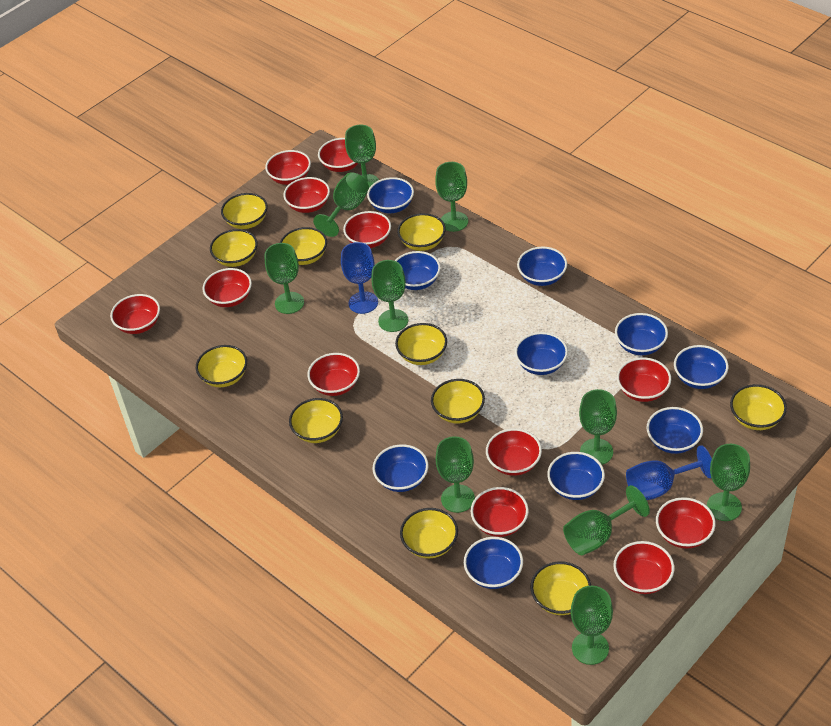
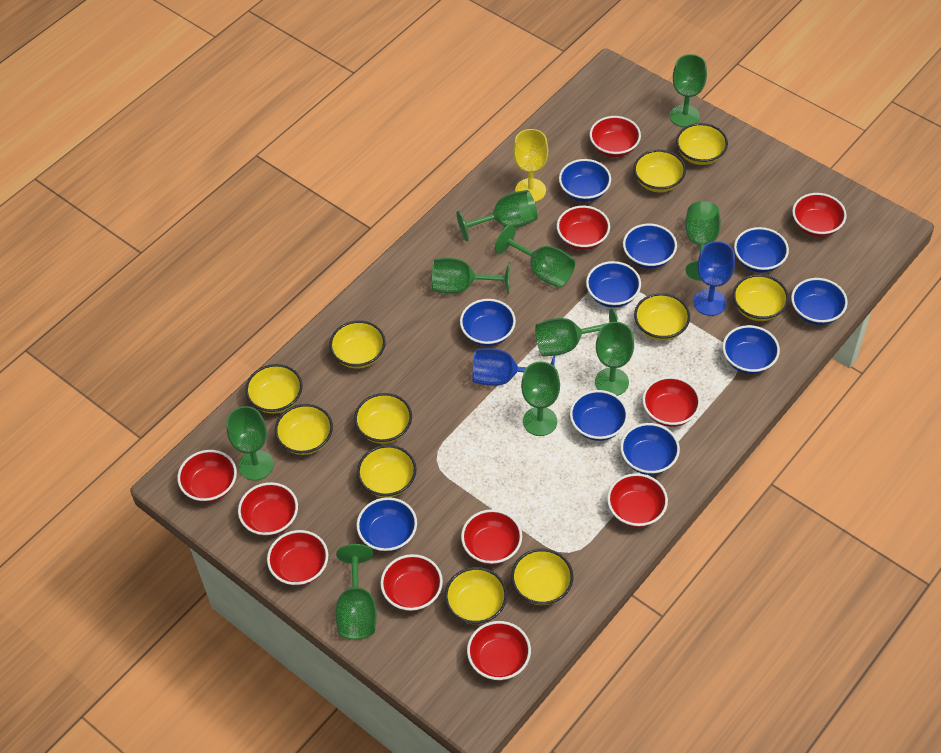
red bowl: [110,294,160,334] [203,268,252,307] [265,150,311,185] [283,177,330,213] [307,353,360,396] [318,138,358,172] [343,211,391,248] [471,487,529,537] [486,428,542,476] [613,541,674,594] [617,357,671,402] [656,497,716,549] = 12 -> [177,450,237,502] [238,482,298,536] [267,530,328,586] [380,554,443,611] [461,509,522,565] [467,621,531,680] [557,206,610,250] [590,116,641,158] [607,473,668,527] [642,376,701,427] [792,193,847,237] = 11
yellow goblet: none = 0 -> [513,129,548,202] = 1

